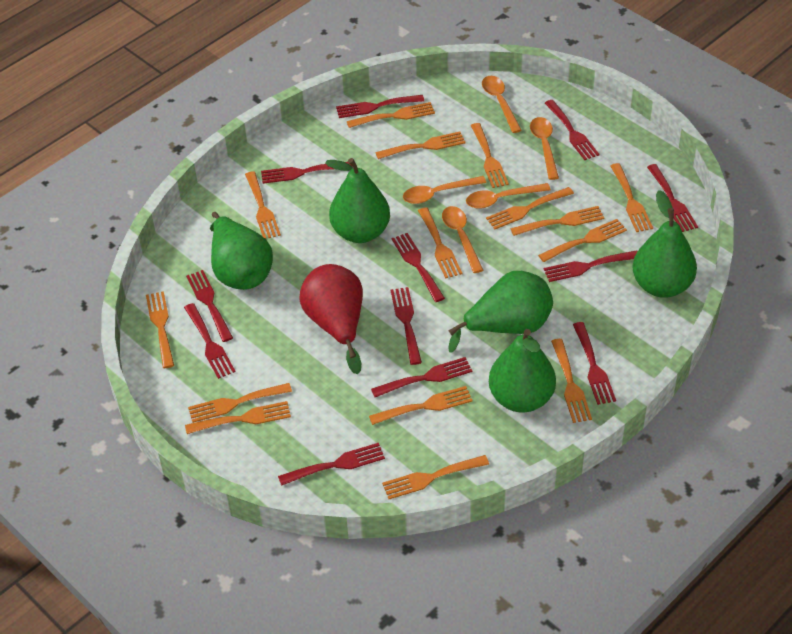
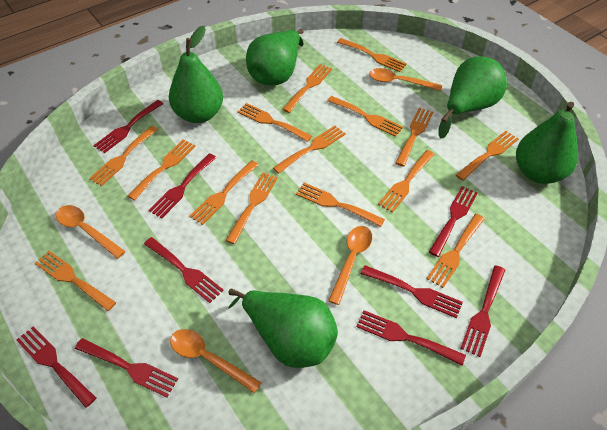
orange spoon: [403,176,486,204] [442,206,483,273] [466,183,551,209] [482,76,522,133] [530,117,559,180] = 5 -> [56,205,125,259] [170,329,262,393] [328,226,372,305] [369,68,442,91] = 4
red fork: [184,303,236,379] [186,270,233,342] [261,162,353,184] [278,443,385,486] [336,95,424,118] [371,357,472,397] [391,287,422,365] [392,233,445,302] [544,250,638,282] [545,100,599,160] [573,322,616,405] [647,164,698,232] = 12 -> [16,326,96,408] [75,338,178,397] [93,100,164,153] [144,237,224,303] [148,153,217,218] [356,310,466,365] [361,265,463,318] [429,186,478,257] [460,265,505,357] = 9
red pear: [300,264,363,374] = 1 -> none = 0

